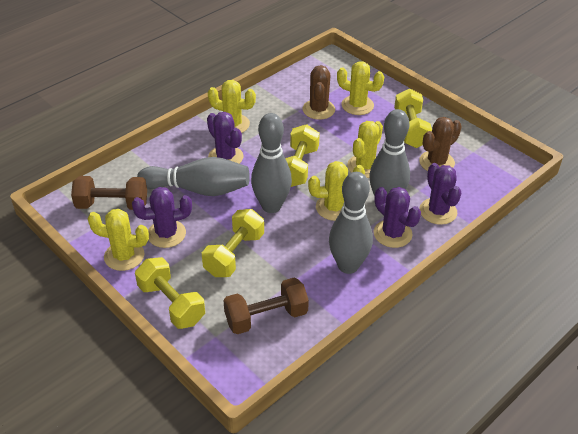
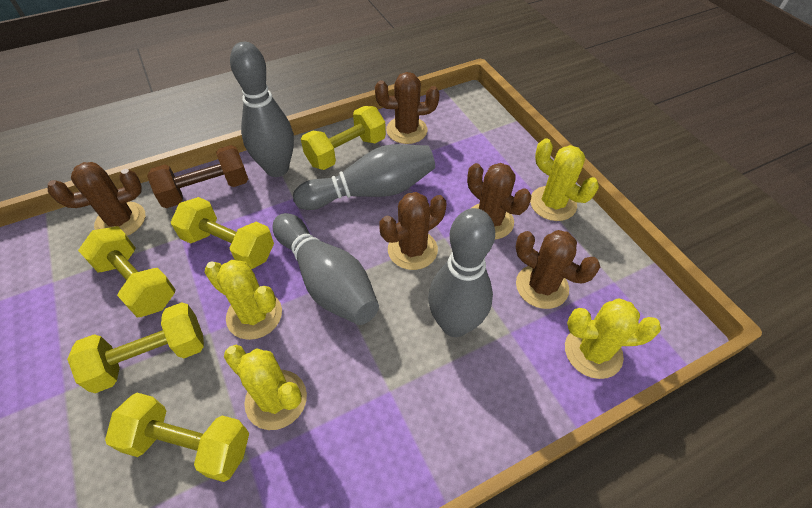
brown cactus: [302,65,335,120] [419,117,462,171] = 2 -> [48,162,145,236] [375,72,440,144] [379,192,447,270] [467,163,531,239] [516,230,600,309] = 5
brown dumbbell: [71,176,147,210] [223,278,309,334] = 2 -> [147,145,248,208] = 1
purple cactus: [132,187,192,248] [207,112,243,164] [374,187,421,248] [419,163,461,225] = 4 -> none = 0
yellow cactus: [87,209,149,271] [208,80,256,133] [308,161,365,221] [337,61,384,115] [347,121,383,178] = 5 -> [204,260,282,340] [224,345,307,430] [530,138,599,221] [565,298,661,379] = 4
yellow dumbbell: [135,257,205,329] [202,209,264,277] [285,124,320,187] [394,89,432,148] = 4 -> [67,303,204,393] [78,226,176,317] [105,393,249,482] [171,197,274,269] [301,106,386,170] = 5

